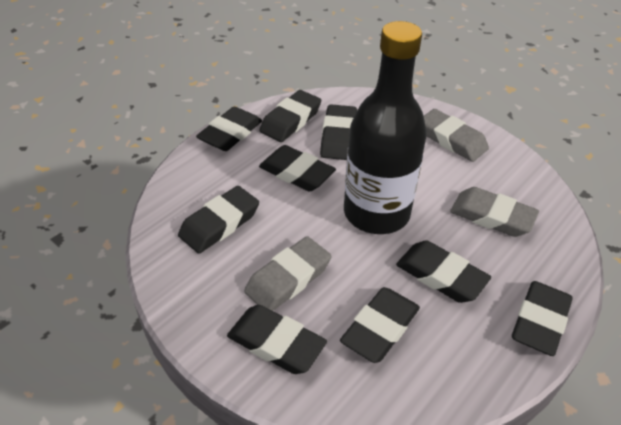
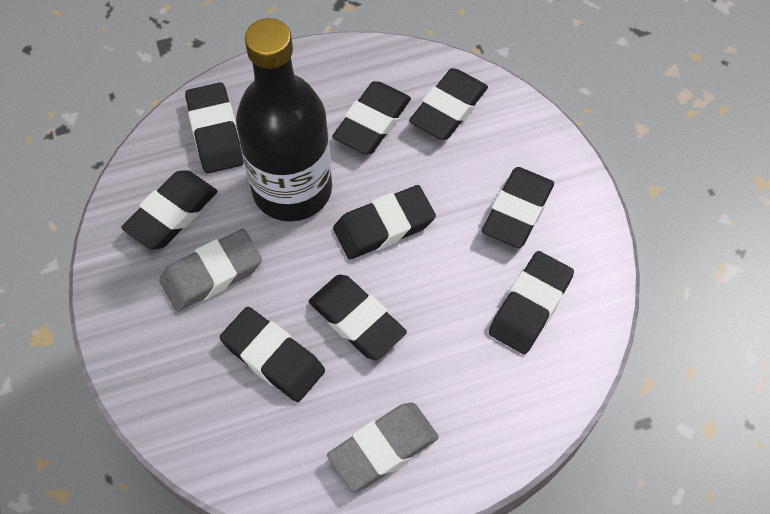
grey eraser: [244,236,332,311] [424,109,489,162] [450,187,539,237] = 3 -> [159,229,262,312] [327,402,439,492] = 2

